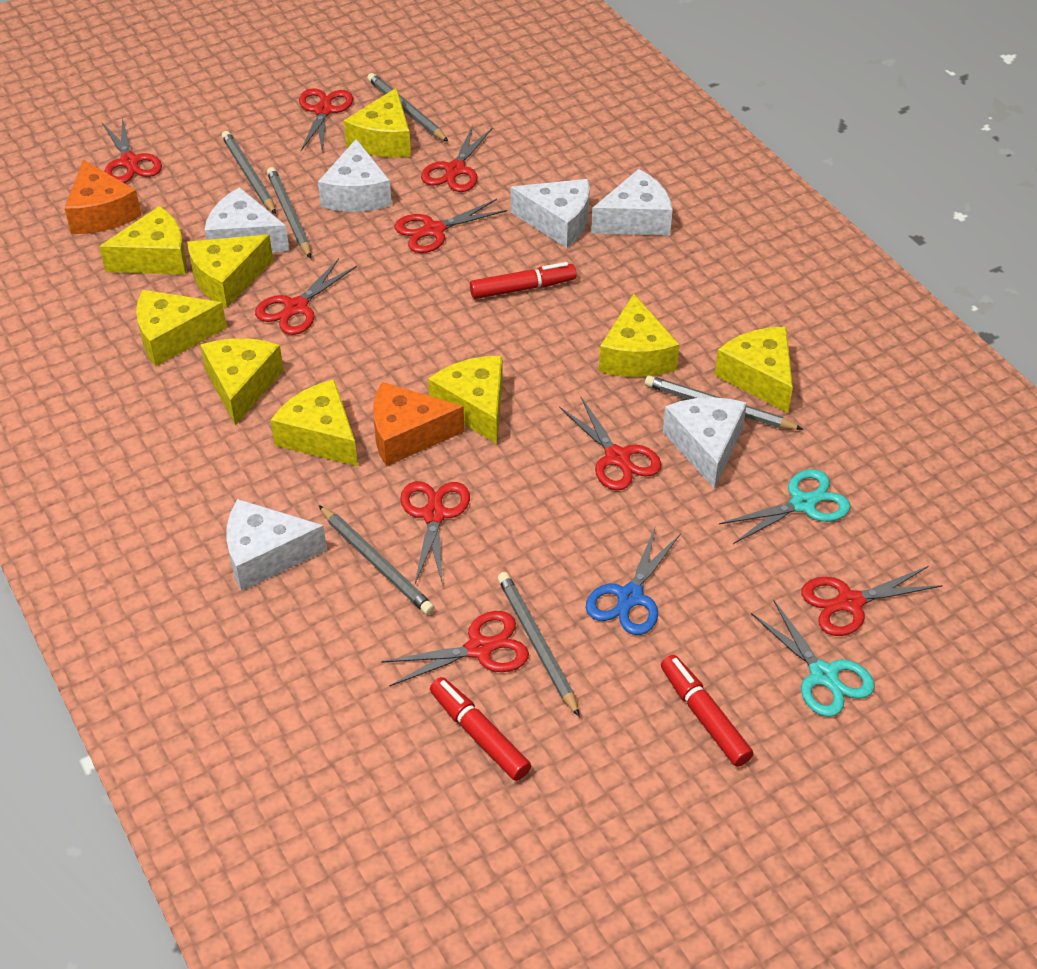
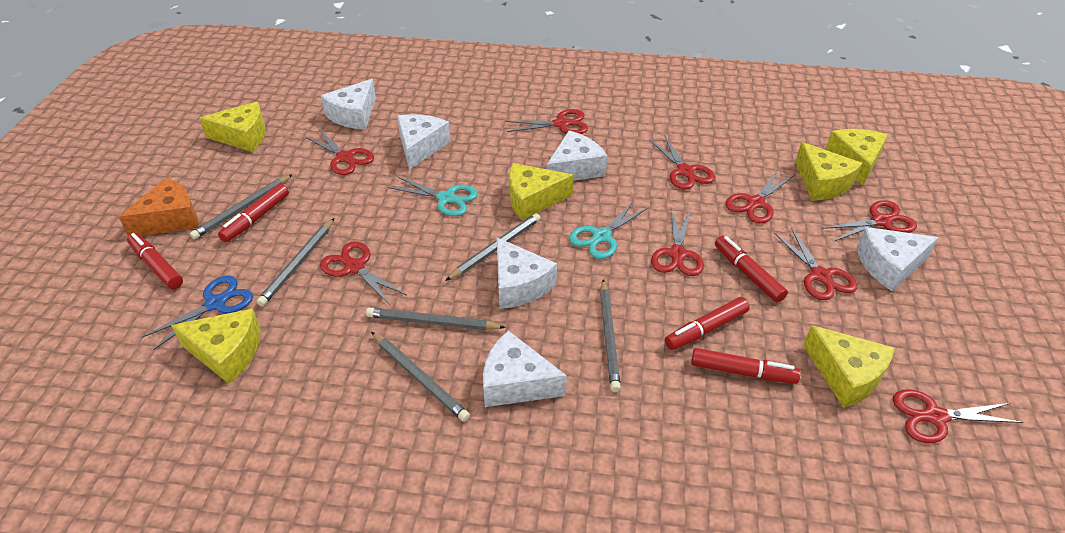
orange cheese: [65,160,142,234] [373,382,465,466] = 2 -> [119,178,199,236] = 1
red marker: [430,677,531,781] [470,262,577,299] [661,655,753,767] = 3 -> [127,233,183,289] [218,183,289,242] [665,297,750,350] [691,348,801,384] [715,236,788,303] = 5
yellow cheese: [99,206,187,275] [136,290,227,366] [187,235,273,308] [200,338,284,426] [271,379,358,466] [344,88,411,157] [428,356,503,444] [599,294,680,377] [715,327,793,413] = 9 -> [171,308,261,384] [199,102,265,152] [509,163,574,220] [795,142,862,201] [803,325,894,408] [825,129,888,186] = 6

